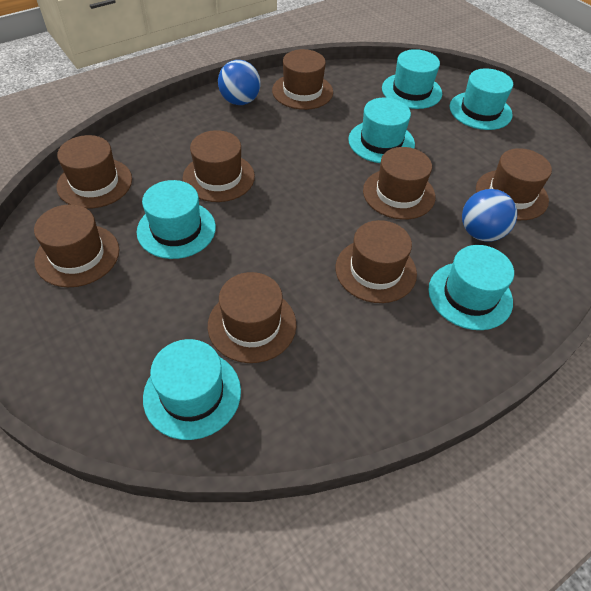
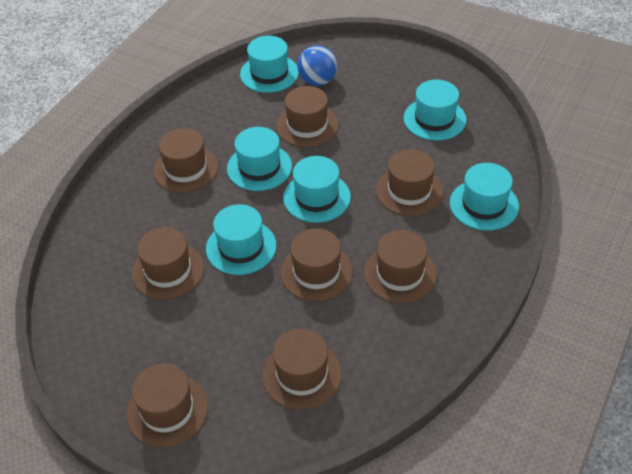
blue ball: [218,60,260,105] [462,189,517,242] = 2 -> [297,45,337,86] = 1

